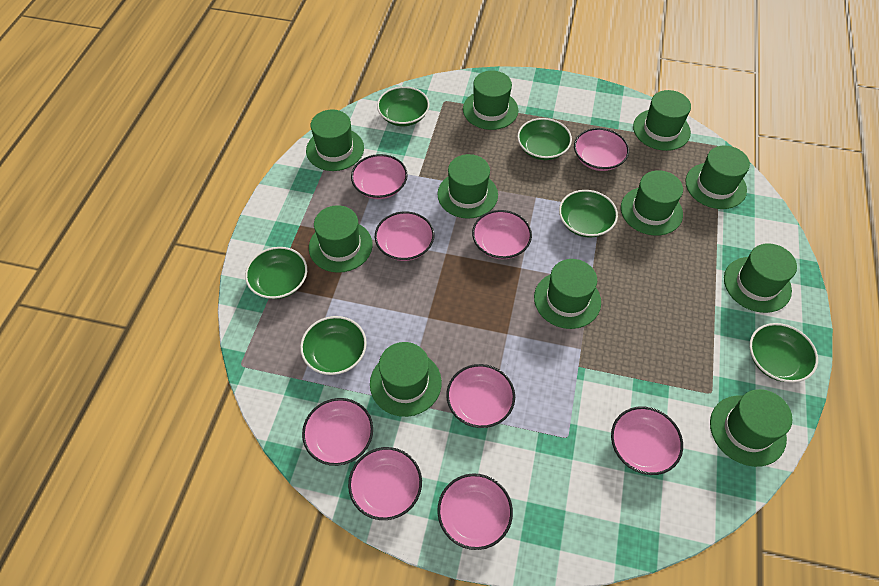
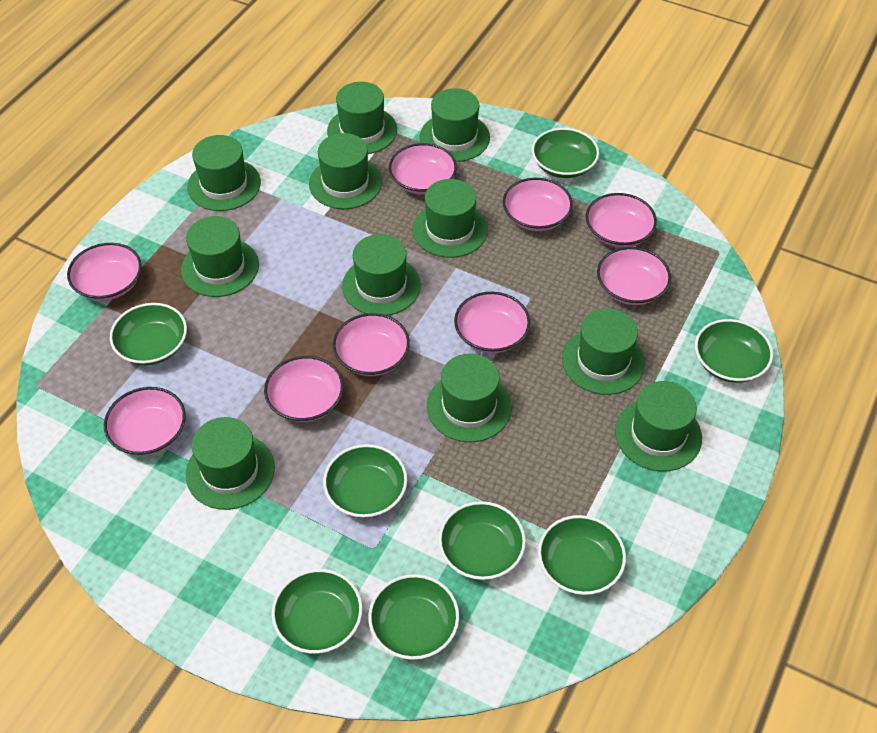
green bowl: [245,247,307,299] [300,316,367,375] [377,86,429,126] [517,118,572,160] [559,190,618,238] [749,323,818,383] = 6 -> [110,303,187,365] [272,569,363,654] [323,444,407,518] [368,574,459,660] [438,501,526,580] [532,128,599,178] [538,515,626,595] [695,319,773,383] = 8

